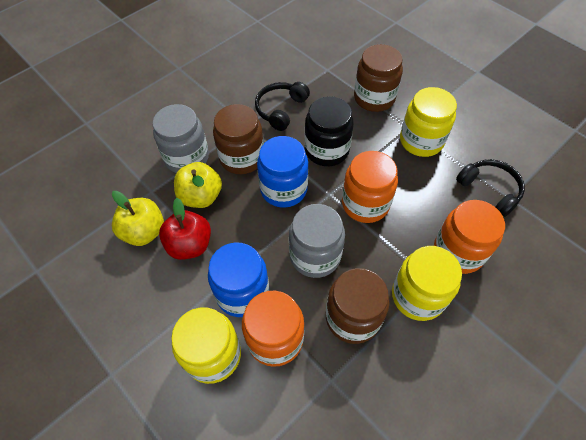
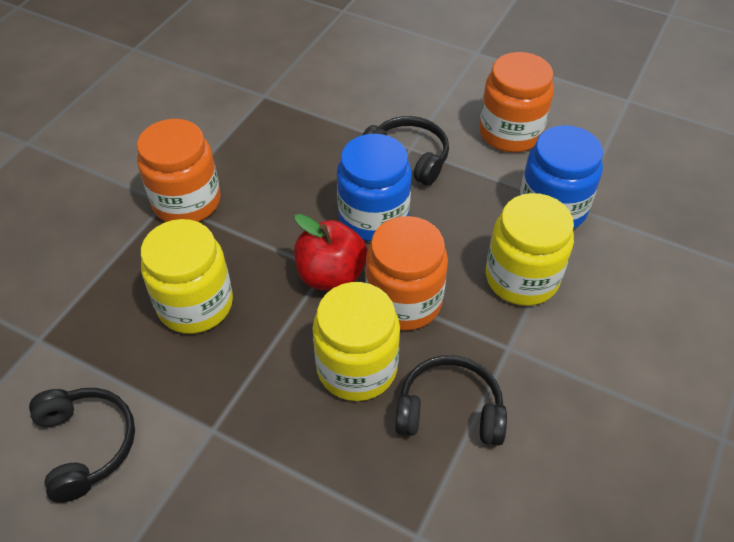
black headphones: [255,82,310,131] [456,159,525,217] = 2 -> [29,388,135,503] [363,116,449,186] [395,355,507,446] = 3
black jar: [304,96,354,166] = 1 -> none = 0
brown jar: [213,104,264,174] [326,268,390,344] [354,44,403,112] = 3 -> none = 0
grey jar: [153,104,209,173] [289,204,345,278] = 2 -> none = 0
yellow apple: [112,191,164,246] [174,162,222,208] = 2 -> none = 0

